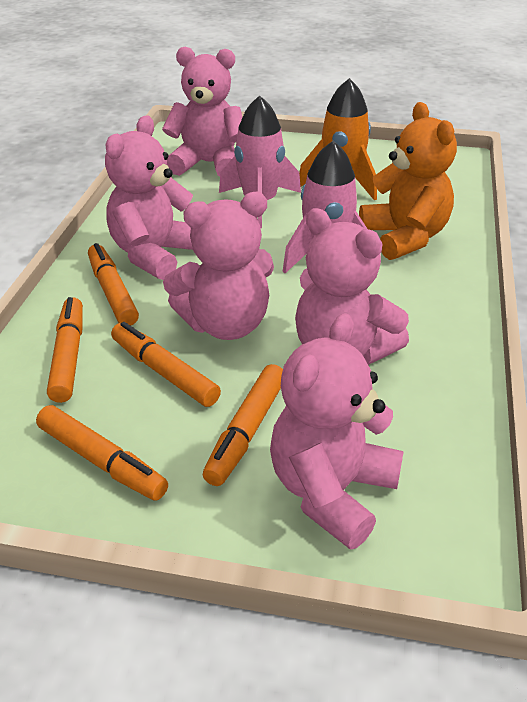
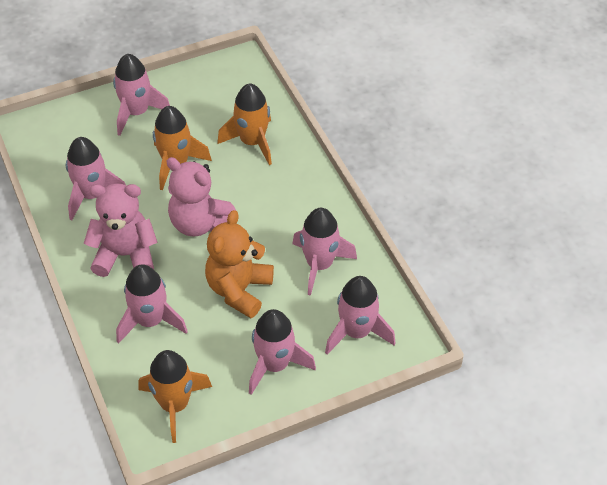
orange marker: [36,405,168,501] [47,297,83,403] [88,243,139,326] [111,322,221,407] [203,364,283,486] = 5 -> none = 0
orange rocket: [299,78,377,201] = 1 -> [138,350,212,443] [153,106,212,190] [217,83,272,165] = 3
pink rocket: [219,95,301,228] [282,140,367,273] = 2 -> [66,137,126,220] [113,54,170,136] [116,264,188,344] [249,309,316,395] [293,208,357,296] [325,276,395,354] = 6
pink teddy bear: [105,115,193,280] [162,47,242,176] [163,192,274,340] [270,313,404,550] [295,208,409,365] = 5 -> [83,183,158,277] [167,157,236,237] = 2

